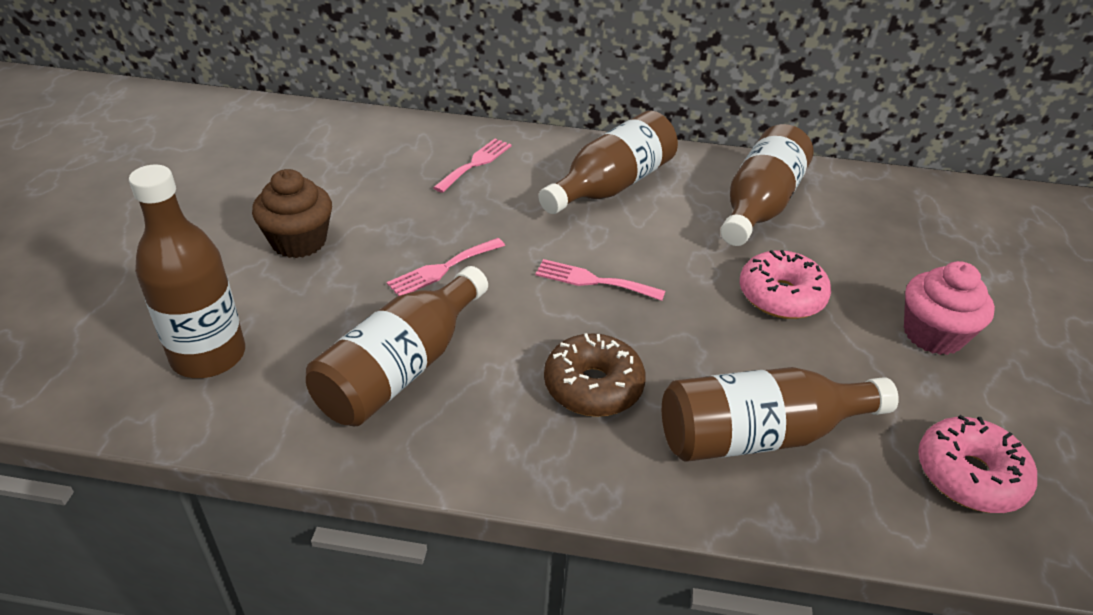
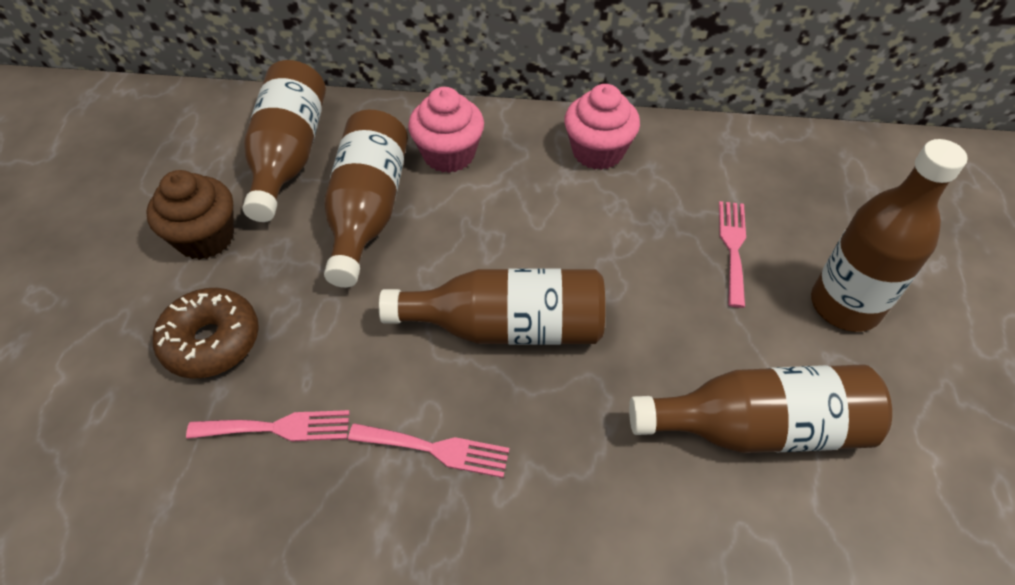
pink cupcake: [904,261,995,355] = 1 -> [408,87,484,173] [564,84,640,170] = 2
pink donut: [740,250,831,319] [918,415,1037,513] = 2 -> none = 0

